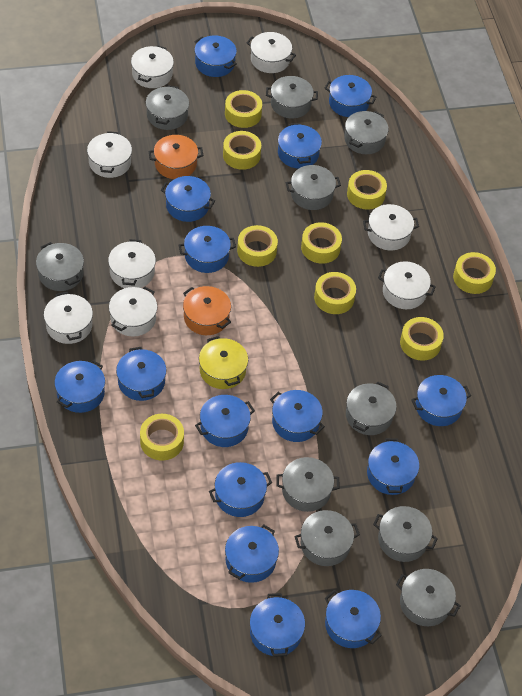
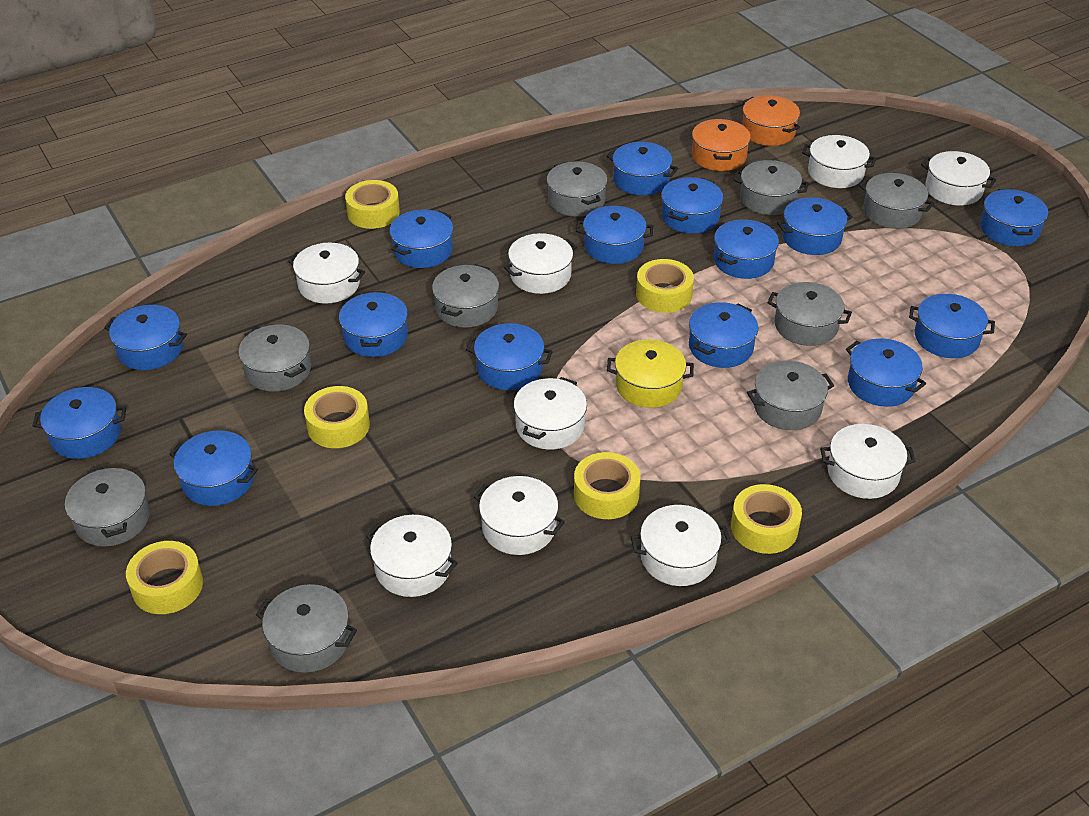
grey pot: [36,242,84,291] [146,85,189,130] [266,76,318,118] [276,457,340,512] [286,165,341,210] [294,510,360,566] [344,111,389,154] [346,382,397,435] [373,506,438,562] [396,569,461,626] = 10 -> [65,466,150,546] [239,324,311,392] [256,584,357,673] [432,264,499,328] [547,161,608,217] [733,160,809,215] [747,361,834,430] [767,282,852,346] [859,173,934,229] = 9
white pot: [44,292,93,344] [87,131,132,178] [108,239,156,288] [109,287,157,336] [131,45,174,88] [247,32,296,73] [363,204,419,251] [378,261,436,309] = 8 -> [288,243,365,304] [366,515,458,597] [474,476,565,555] [504,233,577,294] [513,377,587,450] [631,505,731,586] [802,135,876,188] [820,424,916,499] [921,151,996,206] = 9
yellow tape: [140,414,184,460] [223,131,261,170] [225,90,262,128] [237,225,278,267] [301,222,342,264] [314,272,356,314] [347,170,387,210] [400,317,444,361] [453,252,496,294] = 9 -> [126,541,203,614] [304,386,370,448] [345,180,400,229] [574,452,640,519] [636,259,694,313] [731,484,802,554] = 6

